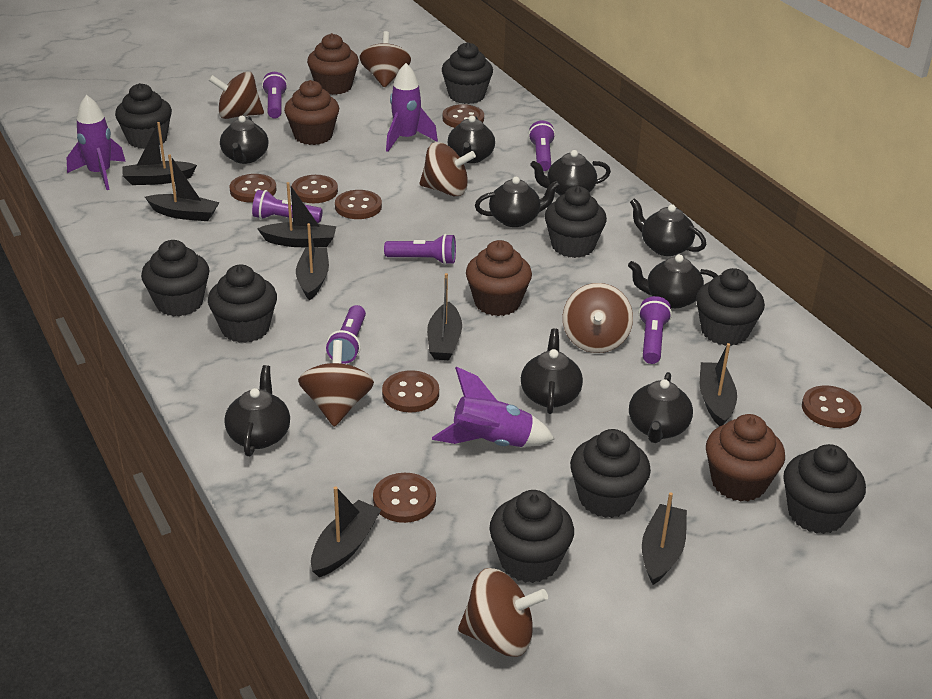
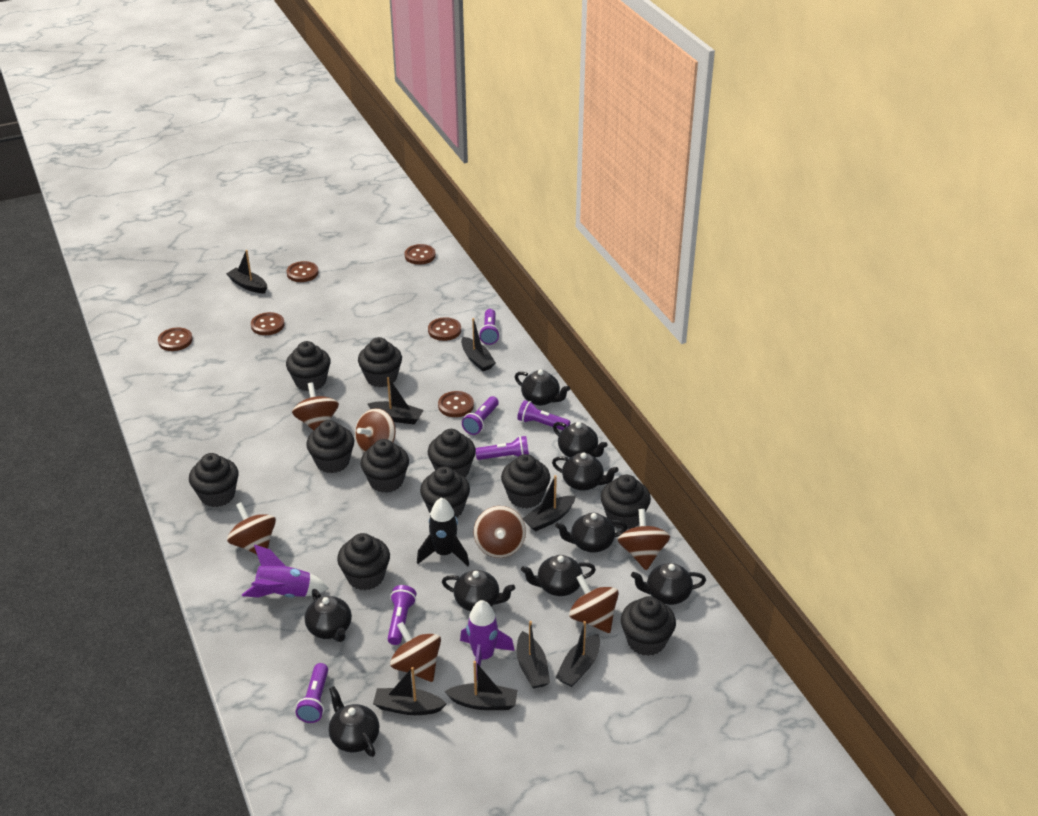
black cupcake: [115,83,172,149] [141,240,210,317] [208,265,277,343] [442,42,493,104] [489,490,574,583] [544,186,607,258] [570,429,651,518] [696,268,765,346] [783,444,866,534] = 9 -> [189,453,239,507] [286,341,331,391] [306,420,354,473] [337,533,390,590] [358,337,402,387] [360,439,409,493] [420,466,470,518] [428,429,476,477] [501,454,550,508] [601,475,651,529] [621,596,676,656] = 11
black rocket: none = 0 -> [417,497,469,566] = 1
brown button: [229,174,277,203] [292,175,338,203] [335,190,382,219] [373,473,436,523] [382,370,439,412] [442,104,484,128] [802,385,862,428] = 7 -> [158,327,193,351] [251,312,285,335] [287,261,319,282] [405,244,436,265] [428,317,461,341] [438,391,474,417] = 6
brown cupcake: [284,80,339,145] [307,33,359,95] [466,240,532,316] [706,414,785,501] = 4 -> none = 0
brown spinning top: [209,71,264,119] [298,340,374,427] [360,31,411,87] [419,142,476,196] [458,568,548,657] [563,283,633,353] = 6 -> [227,502,276,555] [292,382,339,430] [355,408,396,453] [390,622,441,682] [474,506,526,558] [569,574,619,633] [618,509,670,570] = 7
purple rocket: [67,95,126,190] [386,63,438,152] [432,367,554,447] = 3 -> [242,544,329,598] [460,600,515,673] = 2

